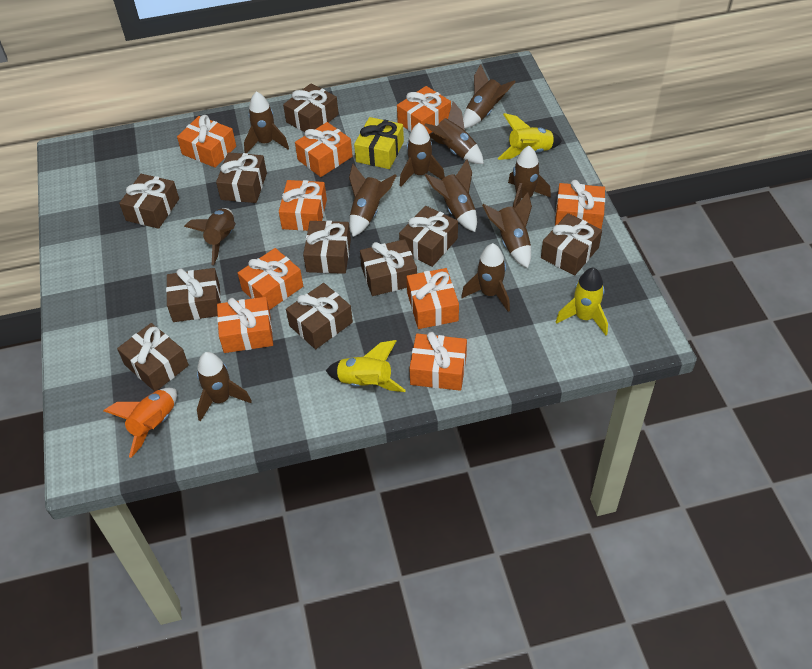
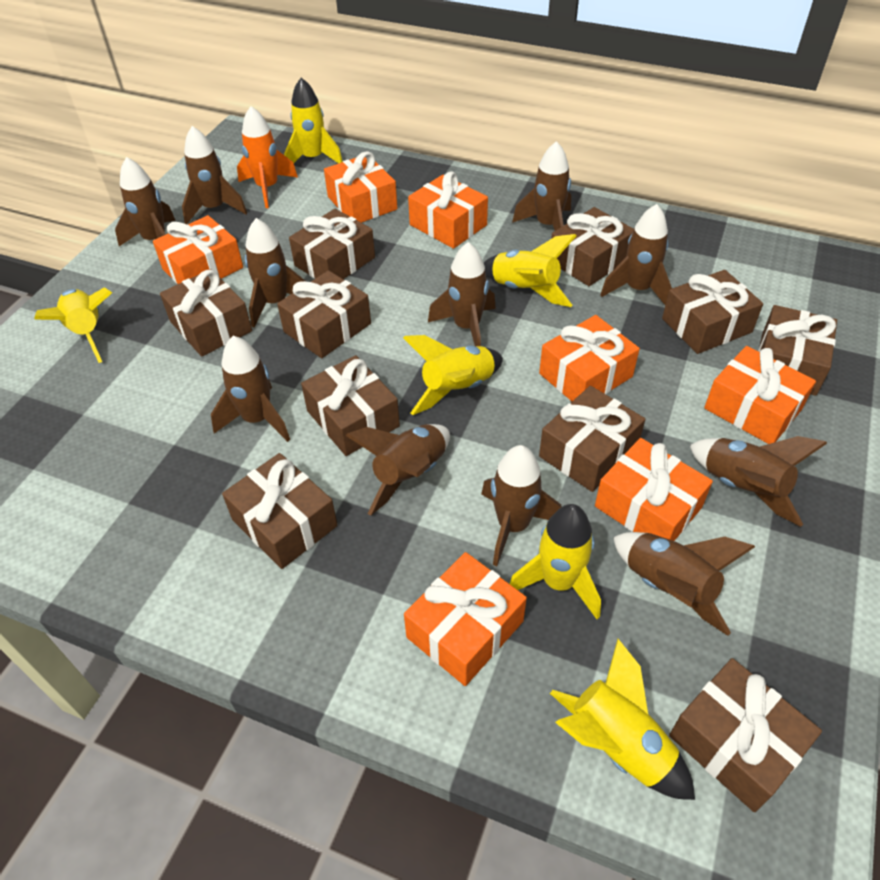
orange gift: [177,115,236,168] [217,297,273,353] [238,248,303,310] [279,180,327,231] [295,122,353,177] [397,86,451,134] [407,268,459,329] [409,332,467,391] [555,180,605,229] = 9 -> [153,215,243,284] [324,151,397,223] [404,552,527,686] [408,171,488,249] [539,315,640,401] [595,438,713,541] [704,346,816,444] = 7
yellow gift: [354,117,404,169] = 1 -> none = 0
yellow rocket: [326,340,406,392] [498,113,562,160] [556,267,608,335] = 3 -> [34,287,112,363] [284,78,343,164] [403,335,503,415] [484,234,576,307] [510,504,601,619] [550,639,695,800] = 6

